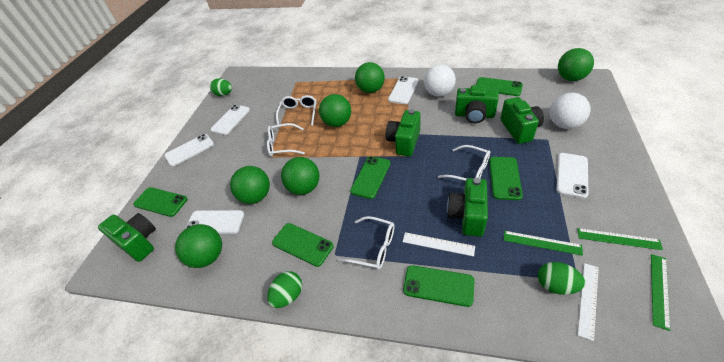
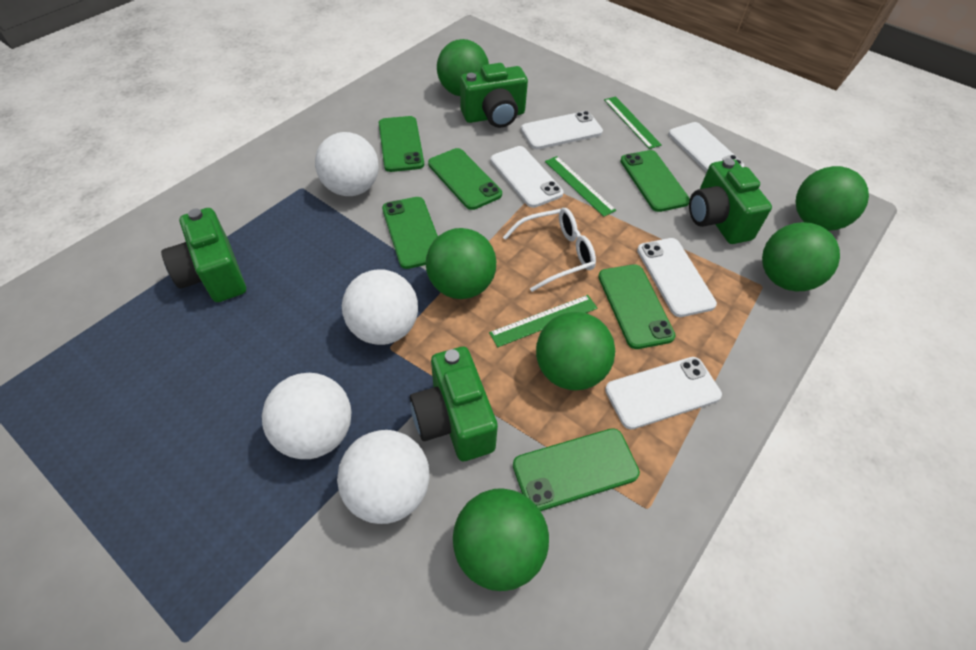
green camera: [98,213,156,262] [386,109,421,156] [447,178,488,237] [455,85,499,123] [500,97,544,144] = 5 -> [161,208,246,302] [410,347,498,461] [460,63,528,128] [689,158,772,244] = 4
green egg: [210,78,232,96] [267,271,302,308] [538,262,585,295] = 3 -> none = 0
white ball: [424,64,456,97] [550,93,591,129] = 2 -> [262,373,351,459] [315,132,379,196] [337,430,430,524] [342,270,418,345] = 4
white glasses: [267,123,305,157] [276,95,316,126] [338,216,394,270] [438,145,490,181] = 4 -> [503,208,596,292] = 1
white ruler: [403,232,475,256] [578,263,599,341] = 2 -> none = 0

